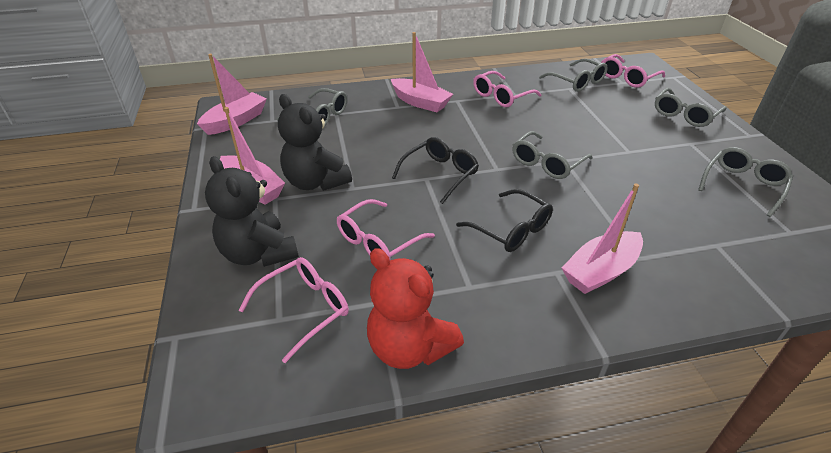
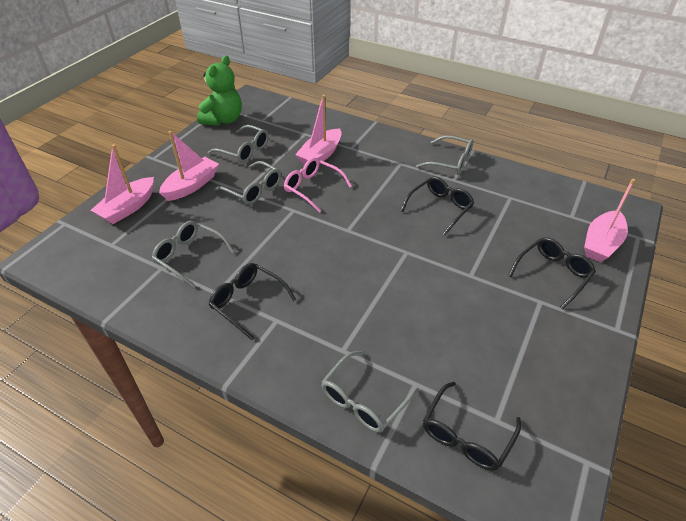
black glasses: [392,137,479,204] [456,189,553,252] = 2 -> [209,263,296,340] [401,176,474,235] [423,382,521,471] [508,237,596,309] = 4
black teddy bear: [205,156,299,267] [278,94,352,191] = 2 -> none = 0
green teddy bear: none = 0 -> [197,55,242,126] = 1
pink glasses: [239,257,349,363] [337,199,435,259] [473,71,541,107] [601,54,665,88] = 4 -> [284,157,352,213] = 1
red teddy bear: [367,248,464,369] = 1 -> none = 0

